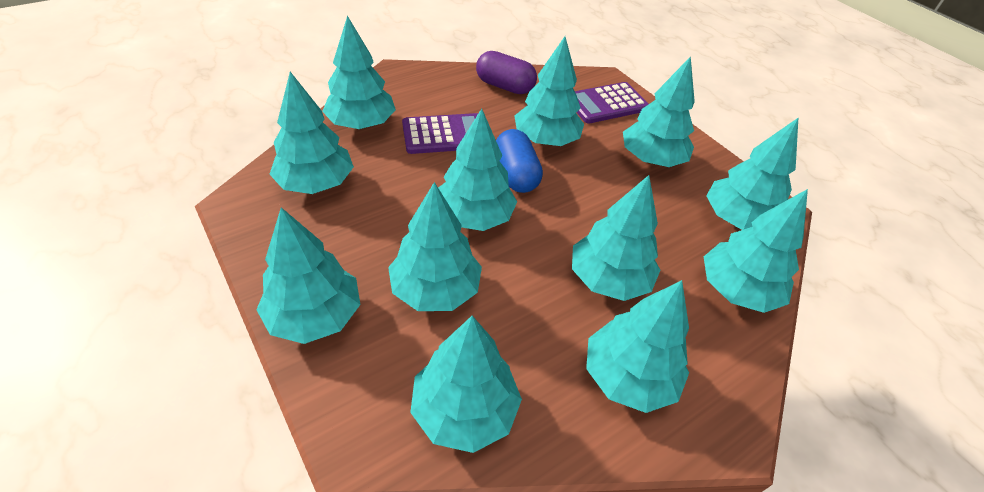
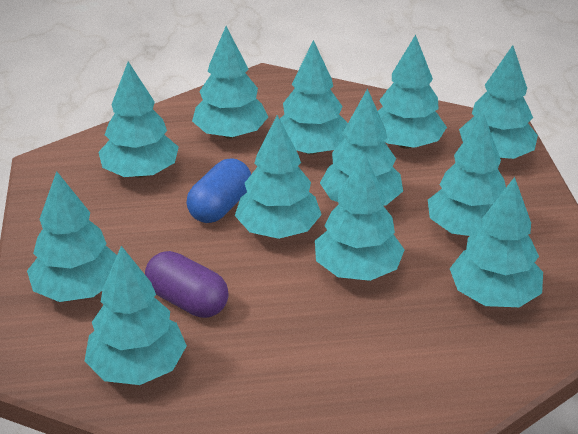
purple calculator: [402,113,478,154] [575,82,648,124] = 2 -> none = 0

